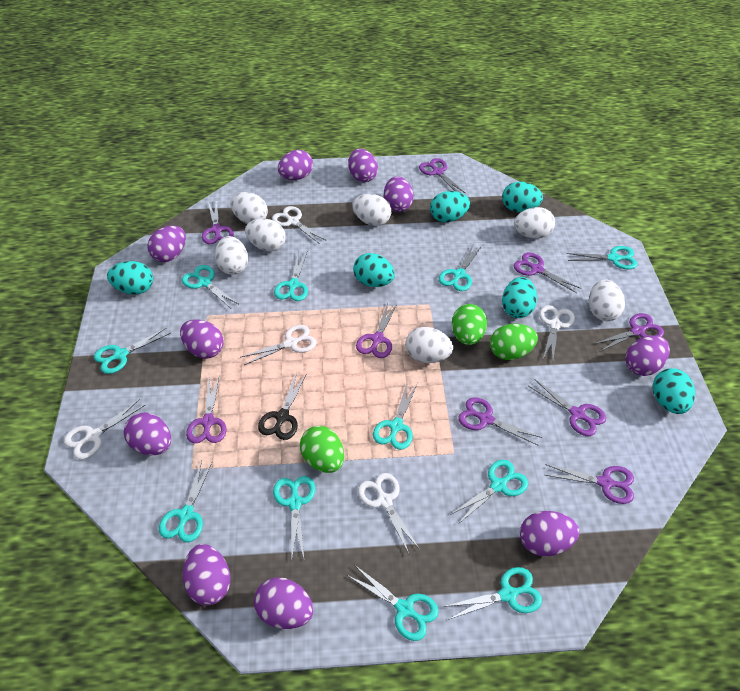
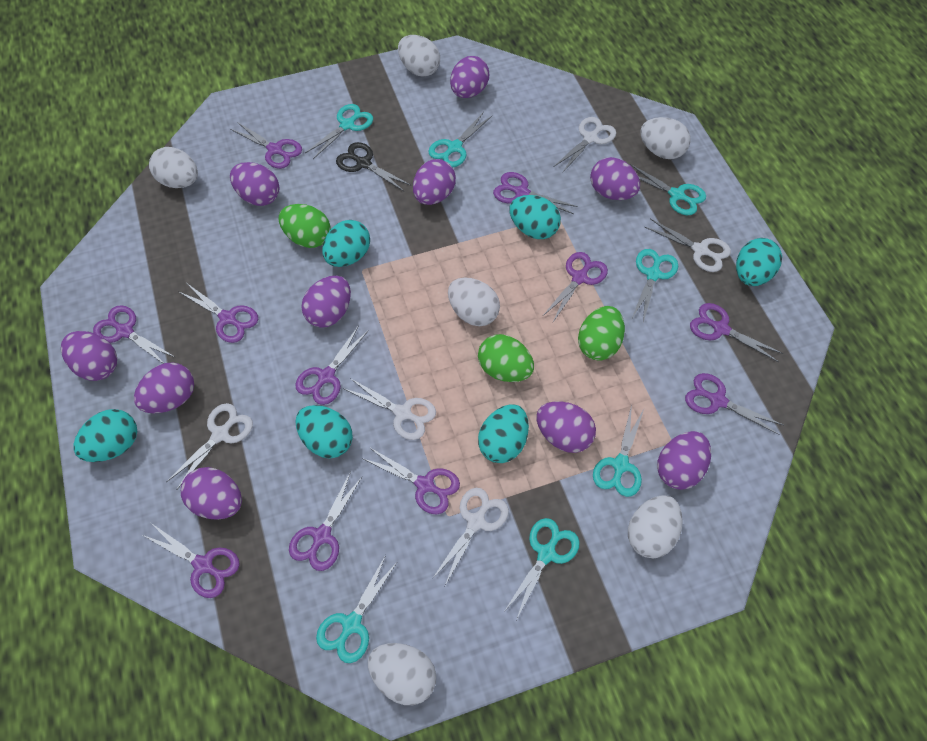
purple scissors: [186,377,227,443] [202,200,234,244] [356,303,397,358] [419,158,466,194] [458,397,542,445] [513,252,581,293] [528,379,606,436] [545,464,634,504] [594,313,664,352] = 9 -> [93,305,176,364] [143,523,240,598] [179,284,258,343] [230,122,302,169] [289,471,362,571] [295,325,369,405] [362,447,460,514] [493,172,578,214] [542,252,608,322] [685,373,783,435] [690,303,784,362] = 11
turquoise scissors: [94,328,171,374] [159,460,213,542] [182,265,238,308] [273,476,315,557] [274,251,308,301] [347,565,439,641] [373,383,418,450] [439,245,482,291] [443,567,542,620] [450,460,528,524] [567,246,638,270] = 11 -> [305,104,373,159] [316,555,398,663] [428,112,492,167] [503,518,580,620] [593,405,645,497] [630,164,706,215] [631,249,678,322] = 7
white egg: [215,236,248,275] [230,192,268,224] [245,219,286,251] [352,194,391,226] [405,327,453,363] [514,207,555,238] [589,279,625,321] = 7 -> [149,147,198,188] [368,643,436,705] [398,35,440,77] [448,278,500,326] [628,495,683,558] [640,117,691,159] = 6

